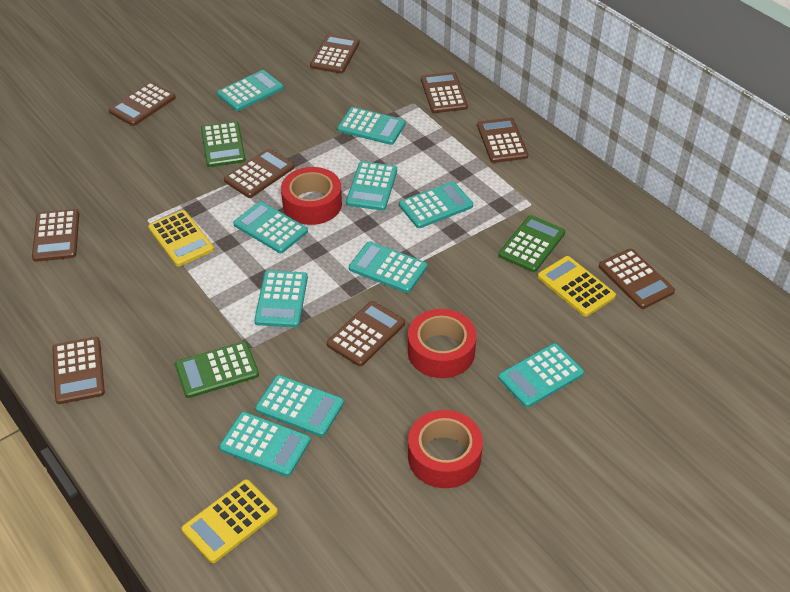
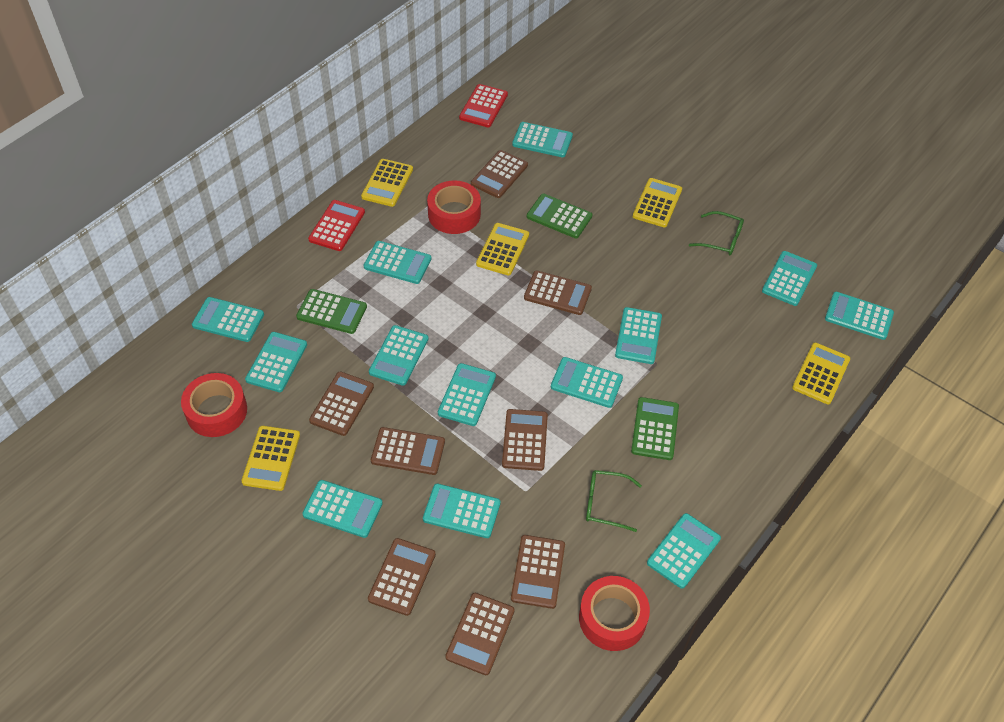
brown calculator: [32,209,79,262] [52,337,105,404] [109,82,176,126] [224,148,295,198] [310,34,359,74] [327,301,405,366] [421,72,468,113] [477,118,528,163] [599,249,675,309] = 9 -> [309,371,374,436] [368,538,436,616] [371,427,445,475] [445,593,515,675] [471,150,528,198] [502,409,548,471] [511,535,565,609] [524,270,592,315] = 8
green glasses: none = 0 -> [586,470,642,532] [689,211,744,256] = 2
red calculator: none = 0 -> [308,200,365,251] [459,84,508,127] = 2
turquoise calculator: [217,70,284,111] [219,412,310,477] [233,201,308,253] [254,270,308,327] [255,375,344,437] [337,107,406,145] [346,161,397,211] [349,241,427,293] [399,181,473,228] [498,343,584,408] = 10 -> [192,297,264,342] [245,332,307,392] [302,480,383,538] [364,241,432,284] [369,325,429,386] [423,484,501,538] [438,363,496,426] [512,122,573,157] [551,357,623,408] [615,307,662,364] [647,513,721,589] [762,251,817,306] [825,292,894,340] = 13
yellow calculator: [148,210,214,266] [182,479,278,563] [538,256,616,317] = 3 -> [242,426,300,491] [361,159,413,207] [476,223,529,275] [633,178,682,228] [792,342,850,404] = 5

